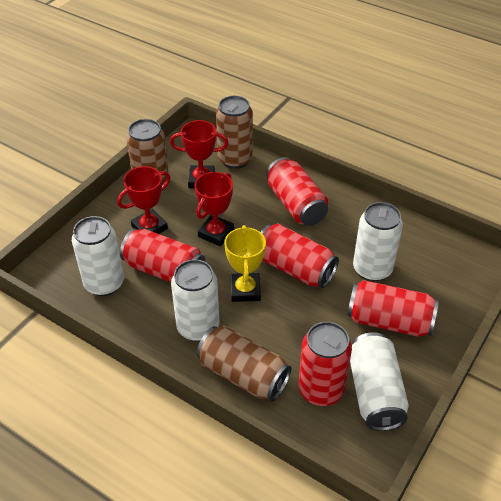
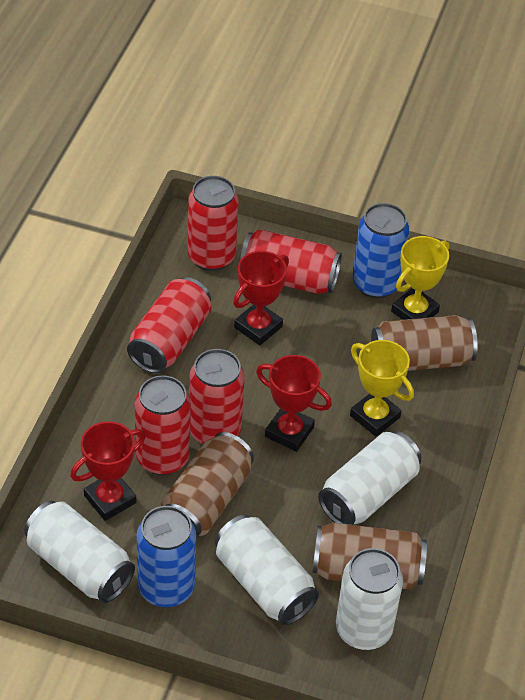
blue can: none = 0 -> [136,506,196,607] [352,203,409,298] = 2
yellow trophy: [224,225,266,302] = 1 -> [350,340,414,436] [391,236,449,320] = 2

